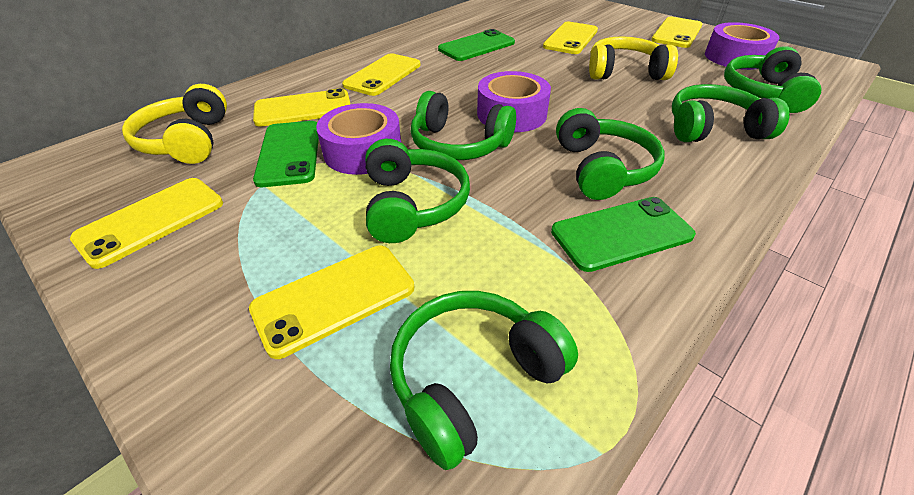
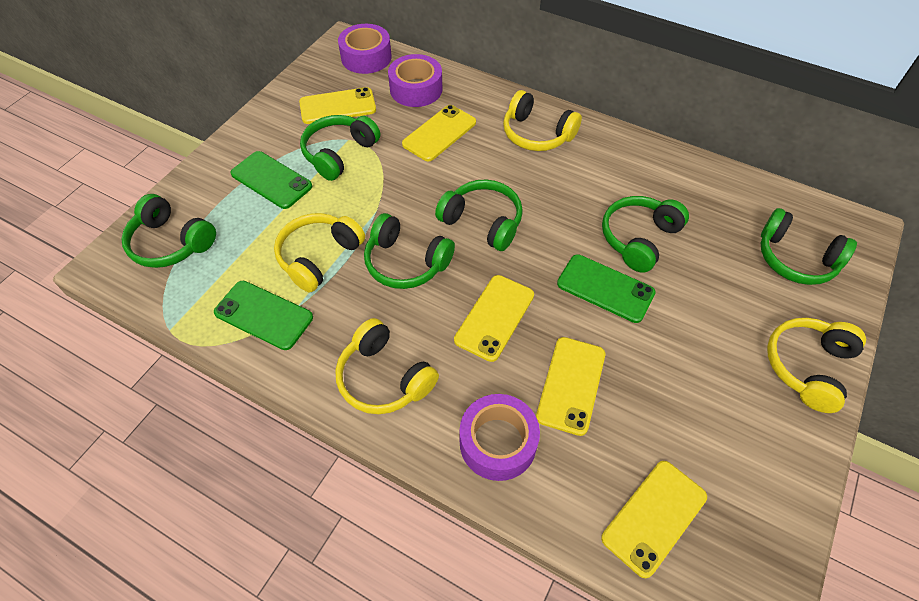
yellow headphones: [122,84,227,164] [589,36,678,80] = 2 -> [274,213,365,292] [335,318,439,414] [503,90,582,151] [767,318,866,413] = 4
yellow phone: [70,178,223,269] [249,246,414,359] [253,88,350,127] [342,53,421,96] [543,22,598,54] [651,17,702,48] = 6 -> [299,87,376,124] [402,105,476,161] [454,275,534,362] [536,337,605,436] [601,461,707,578] = 5

